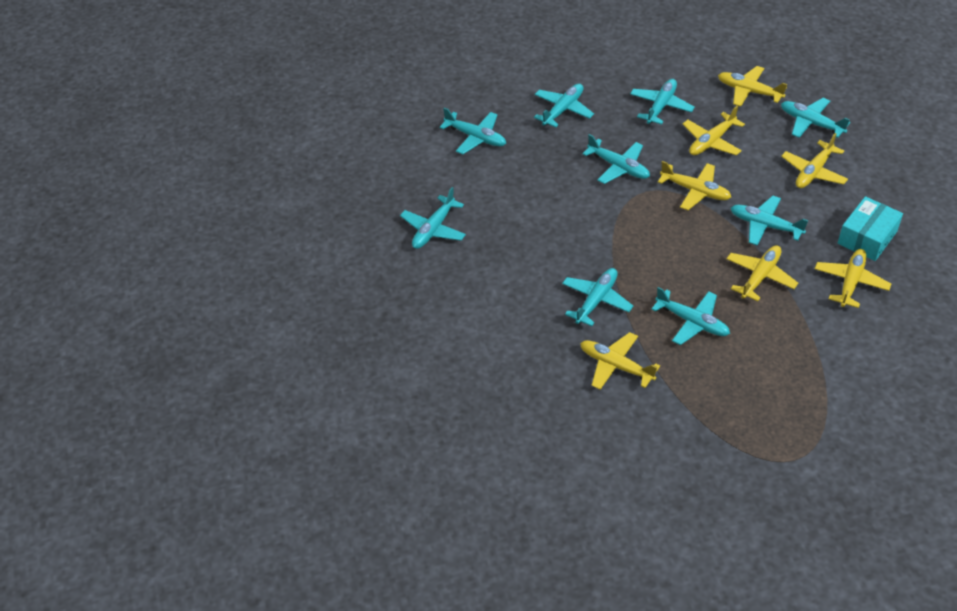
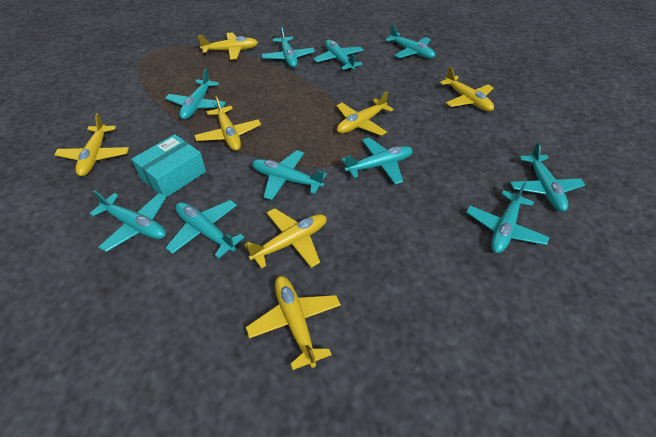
turquoise plane: [400,187,466,249] [440,108,506,154] [534,84,594,127] [562,268,633,326] [583,134,650,184] [630,79,695,125] [651,287,730,345] [731,196,809,246] [781,98,850,138] = 9 -> [89,190,167,252] [165,69,226,120] [165,200,245,259] [252,150,327,200] [261,26,315,68] [313,40,364,71] [342,138,413,184] [385,25,435,59] [466,182,549,253] [510,142,585,212] = 10

